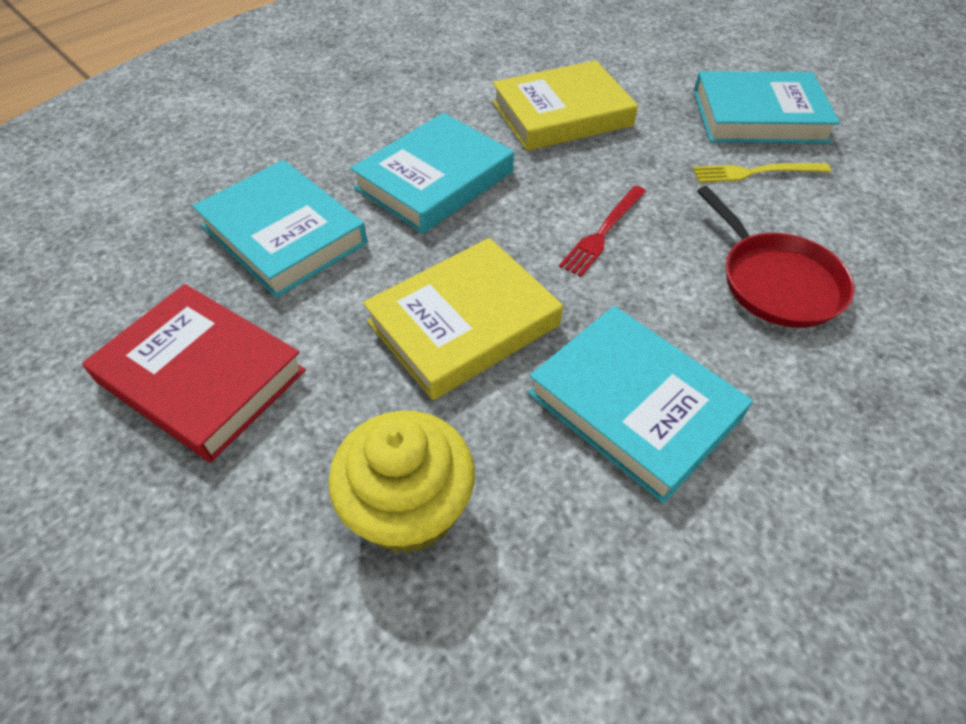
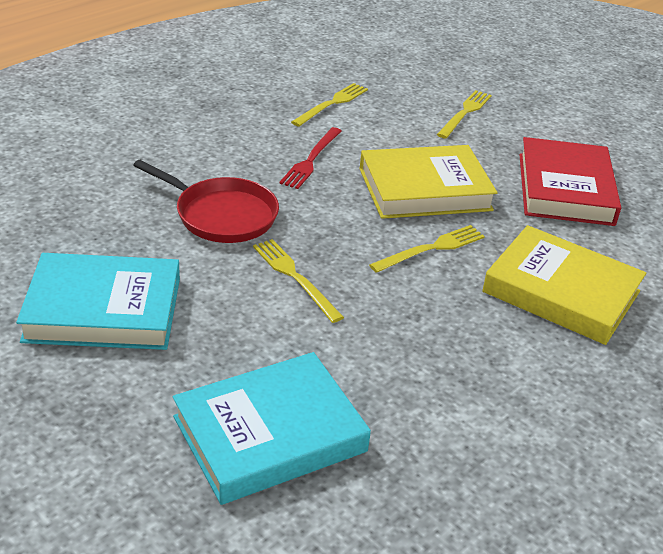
turquoise book: [192,160,367,298] [350,113,514,234] [528,306,753,503] [694,71,840,143] = 4 -> [16,253,180,350] [173,352,371,505] = 2
yellow cupcake: [329,411,475,554] = 1 -> none = 0
yellow fork: [693,163,831,183] = 1 -> [253,239,344,323] [291,83,368,127] [369,225,485,273] [437,90,492,139] = 4

